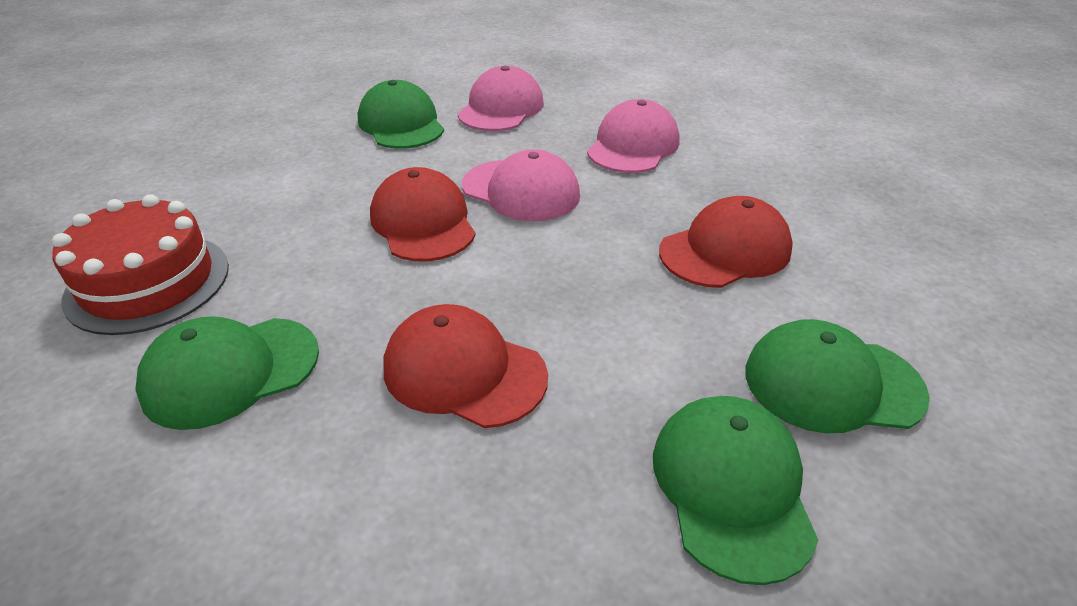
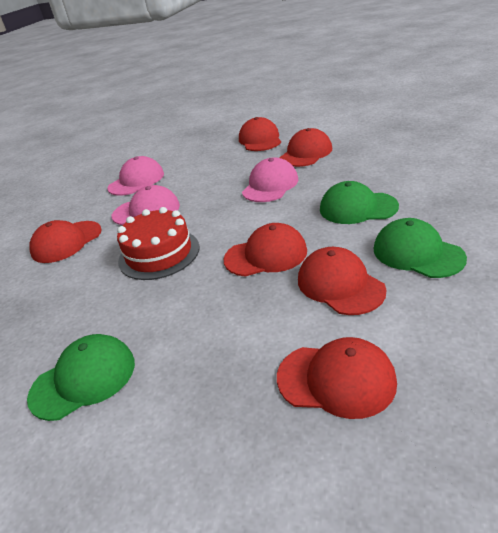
green cap: [135,316,319,430] [358,80,444,149] [653,396,818,585] [745,319,930,433] = 4 -> [27,334,135,421] [320,181,399,224] [374,218,467,278] = 3
red cap: [370,167,476,261] [383,304,548,428] [659,196,793,288] = 3 -> [29,220,102,263] [224,223,307,277] [239,117,281,151] [277,337,397,419] [280,128,332,167] [298,247,386,315] = 6

